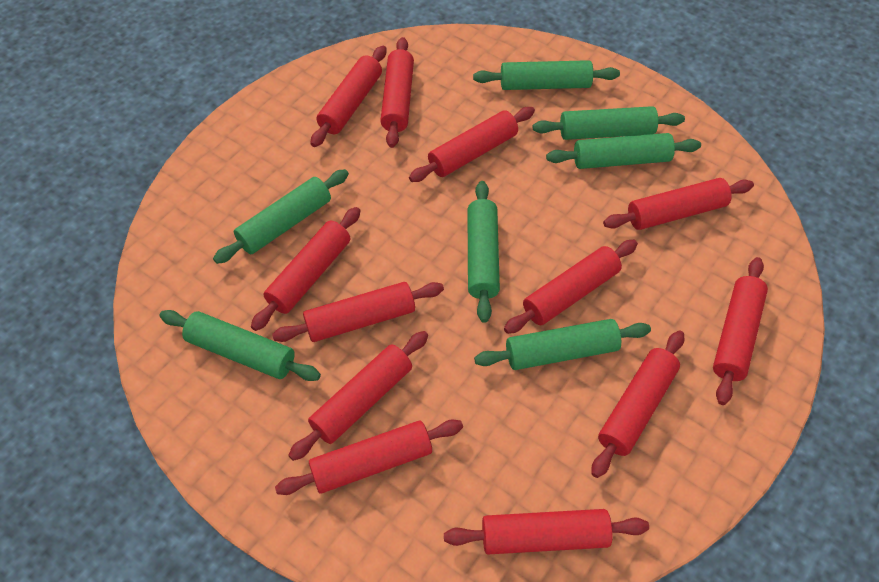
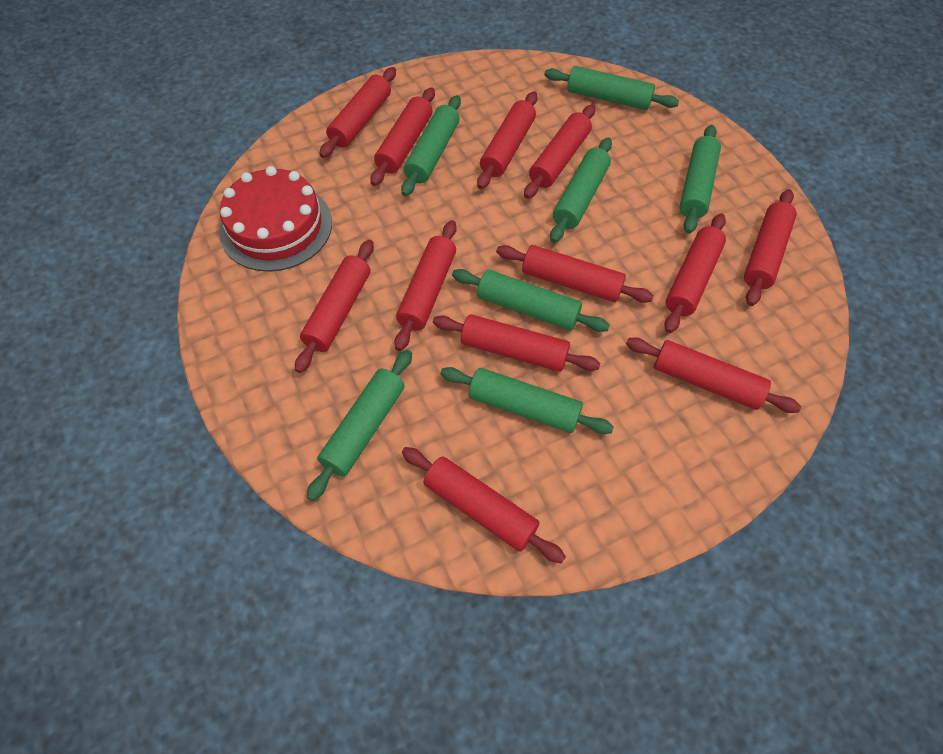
red cake: none = 0 -> [219,166,332,272] = 1

